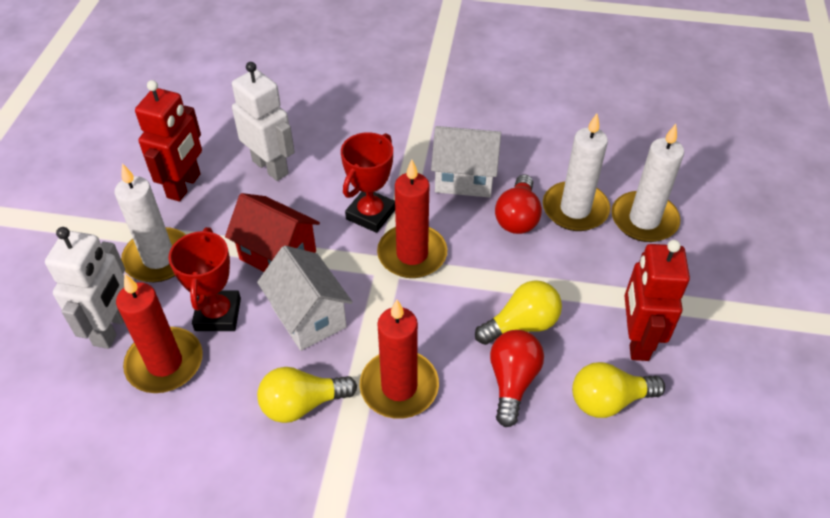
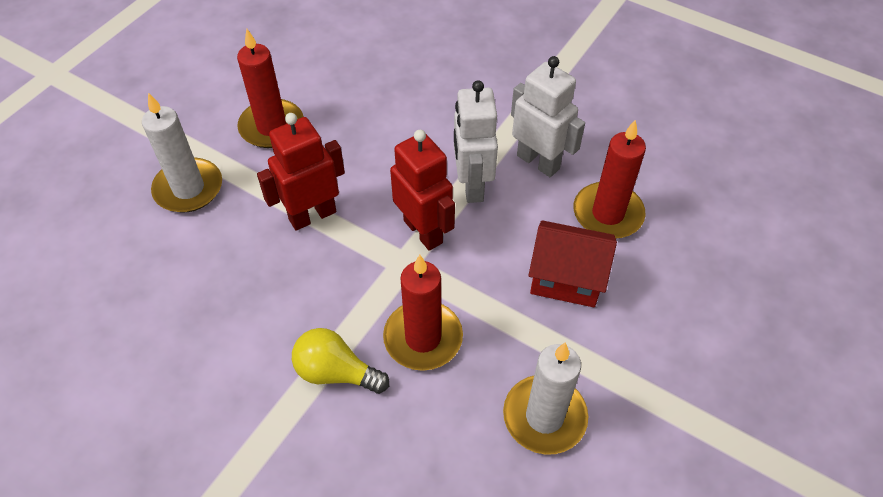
red light bulb: [490,330,544,427] [495,175,542,234] = 2 -> none = 0
red trophy: [168,227,241,331] [341,132,395,233] = 2 -> none = 0
white candle: [114,163,186,282] [543,114,610,231] [611,124,684,242] = 3 -> [142,93,222,213] [503,342,588,455] = 2
white house: [257,245,353,351] [431,126,501,198] = 2 -> none = 0
yellow light bulb: [257,367,357,423] [475,280,562,345] [572,362,665,418] = 3 -> [292,328,390,394] = 1

